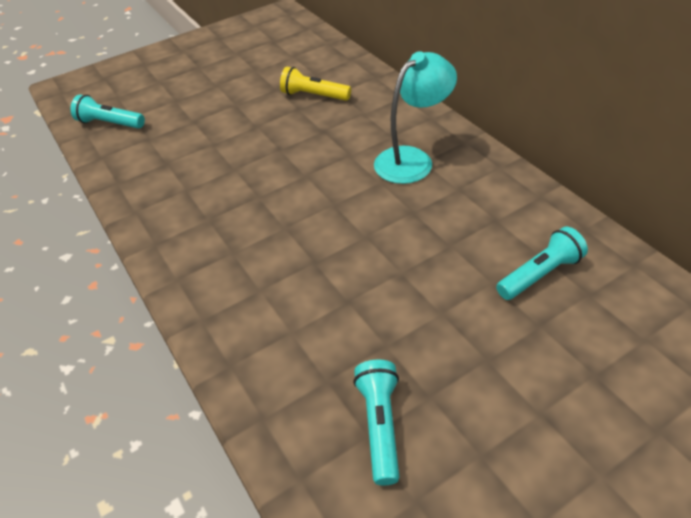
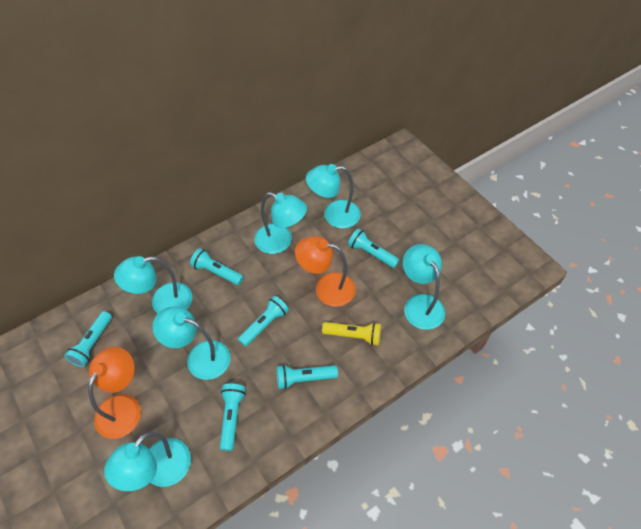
orange lamp: none = 0 -> [88,347,141,439] [295,236,355,307] = 2
turquoise flashlight: [71,94,145,129] [353,360,399,485] [496,226,588,300] = 3 -> [64,311,112,367] [190,248,244,285] [220,384,246,451] [238,296,289,347] [277,365,338,389] [348,229,399,268] = 6
turquoise lamp: [374,51,457,184] = 1 -> [104,432,191,491] [114,256,192,313] [152,306,230,380] [254,192,307,254] [306,164,361,228] [403,244,445,330] = 6

